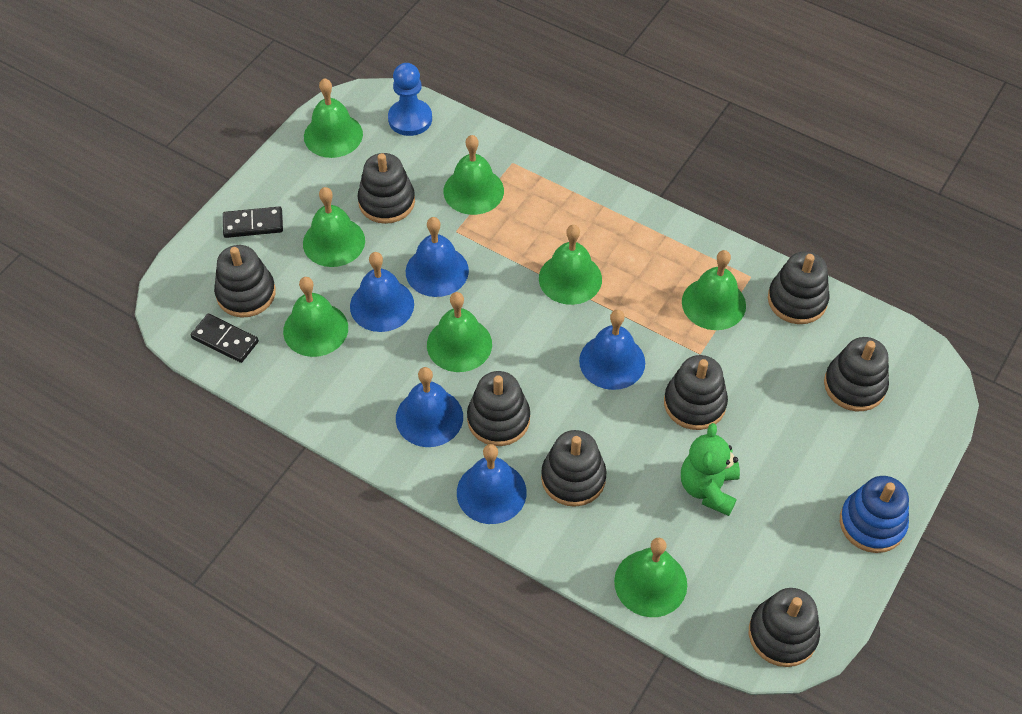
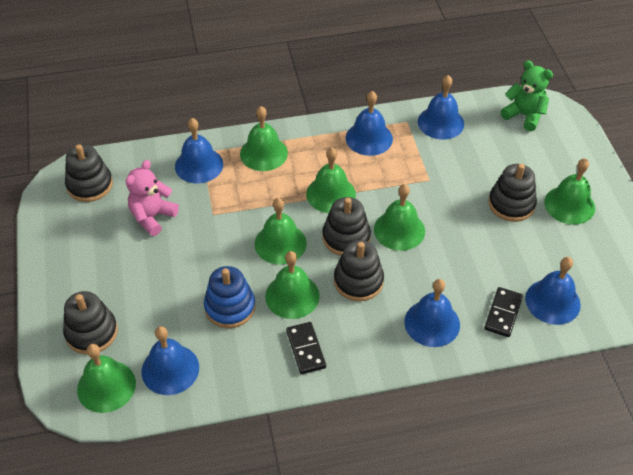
black stacking toy: [214,245,276,318] [358,153,415,224] [467,371,530,446] [541,430,606,507] [664,355,728,430] [749,588,820,667] [768,251,829,324] [824,337,889,411] = 8 -> [63,291,118,354] [65,144,113,202] [322,197,371,256] [334,240,384,301] [488,164,537,222] = 5
blue bell: [350,252,414,332] [396,367,463,447] [406,217,469,297] [457,444,527,524] [579,310,645,390] = 5 -> [142,326,199,395] [175,118,223,183] [346,91,393,156] [404,279,460,347] [418,75,464,139] [525,257,581,325] = 6
blue pawn: [388,63,432,136] = 1 -> none = 0
green bell: [283,277,348,357] [303,187,365,267] [304,78,363,158] [427,292,492,372] [443,135,504,215] [539,225,602,305] [614,538,687,617] [682,250,746,330] = 8 -> [77,344,136,413] [240,106,288,171] [255,198,307,265] [265,251,320,319] [306,147,356,213] [374,184,425,251] [544,158,595,225] = 7
pink teddy bear: none = 0 -> [126,160,179,236] = 1

